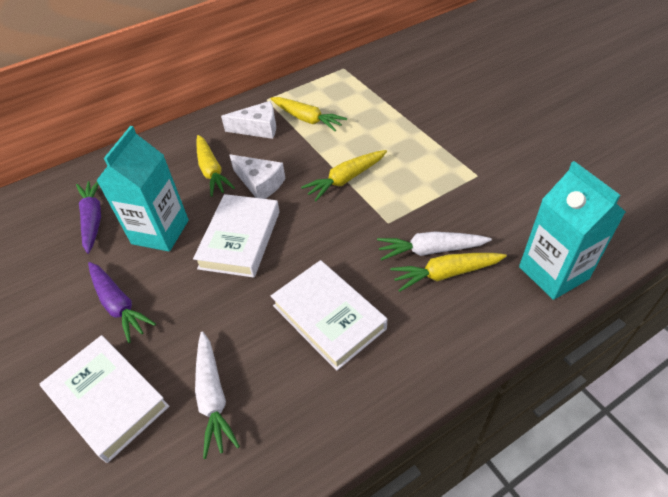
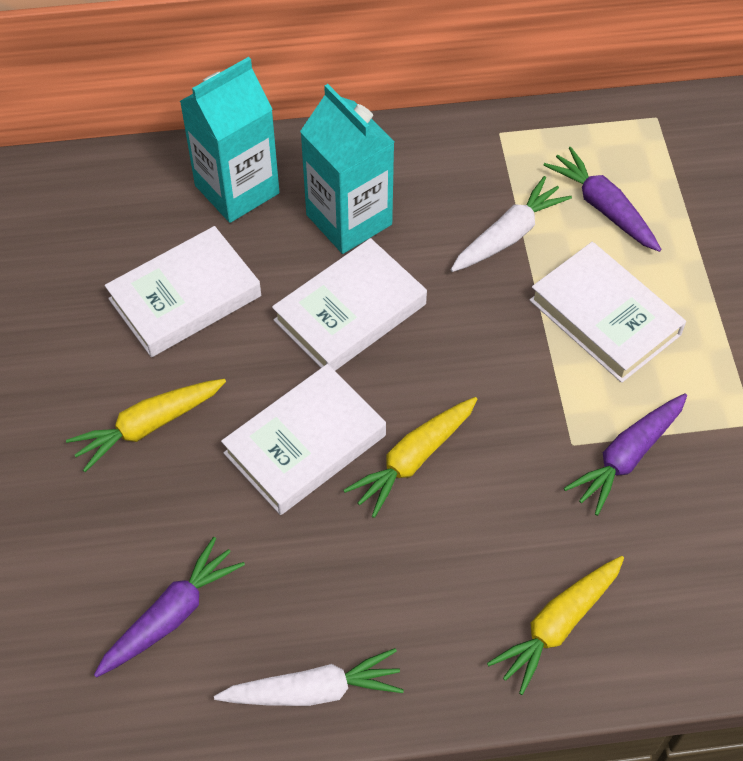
purple carrot: [76,181,101,254] [88,262,156,343] = 2 -> [94,537,245,678] [544,147,661,252] [564,394,687,516] = 3
white book: [40,335,169,463] [193,194,280,278] [271,260,387,371] = 3 -> [105,226,261,357] [221,364,386,515] [272,238,427,371] [530,242,686,383] = 4
white cheese: [221,101,276,139] [230,154,285,199] = 2 -> none = 0
yellow carrot: [196,135,235,197] [270,97,347,131] [301,150,387,201] [390,253,507,292] = 4 -> [66,379,226,472] [344,397,477,518] [487,556,624,695] = 3

